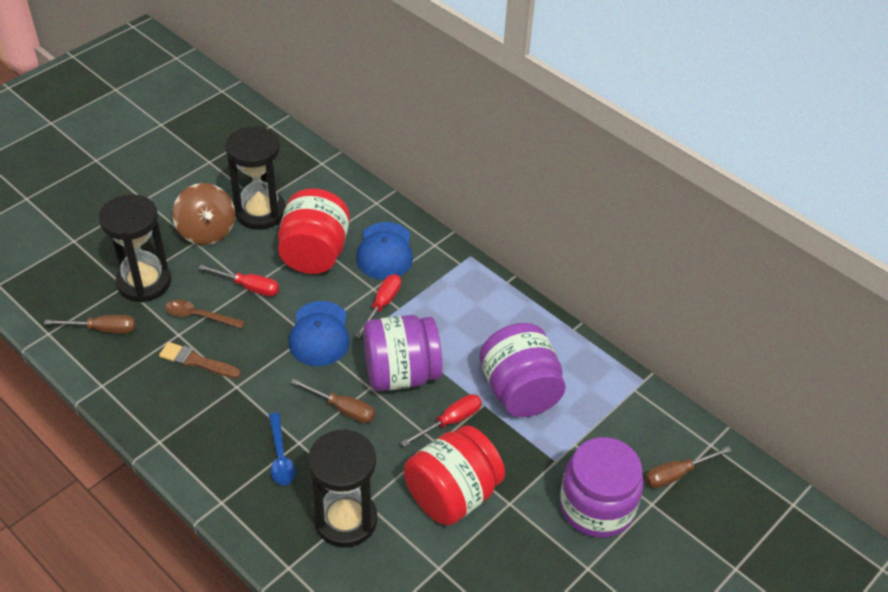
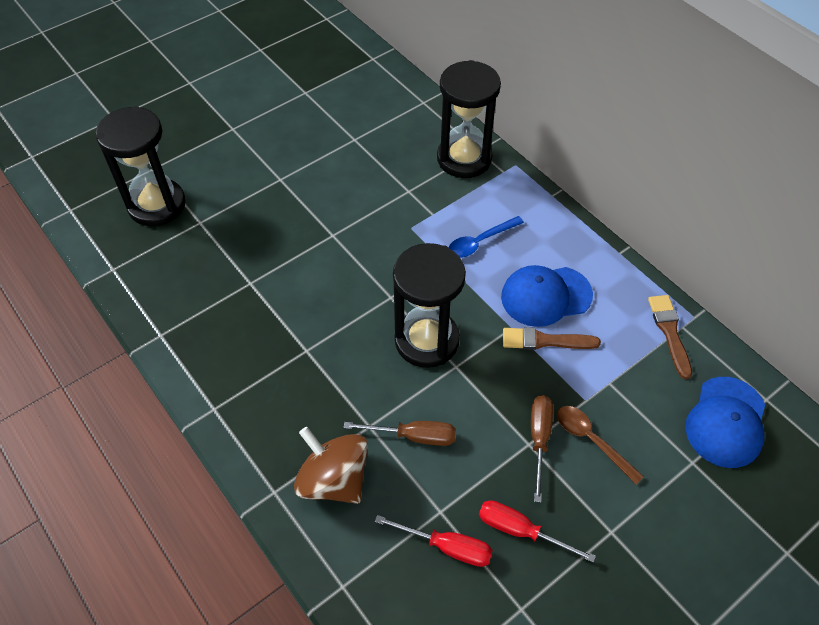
brown brush: [159,342,241,378] = 1 -> [503,327,601,350] [648,295,692,379] = 2
brown screwdriver: [44,315,136,333] [291,379,375,423] [645,446,732,488] = 3 -> [344,421,456,446] [531,395,553,503] = 2
purple jar: [363,315,442,391] [479,323,566,417] [560,437,644,538] = 3 -> none = 0
red jar: [278,188,350,274] [404,425,505,525] = 2 -> none = 0
red screwdriver: [198,265,279,296] [355,274,401,338] [401,394,482,447] = 3 -> [374,515,493,567] [479,500,596,563] = 2

